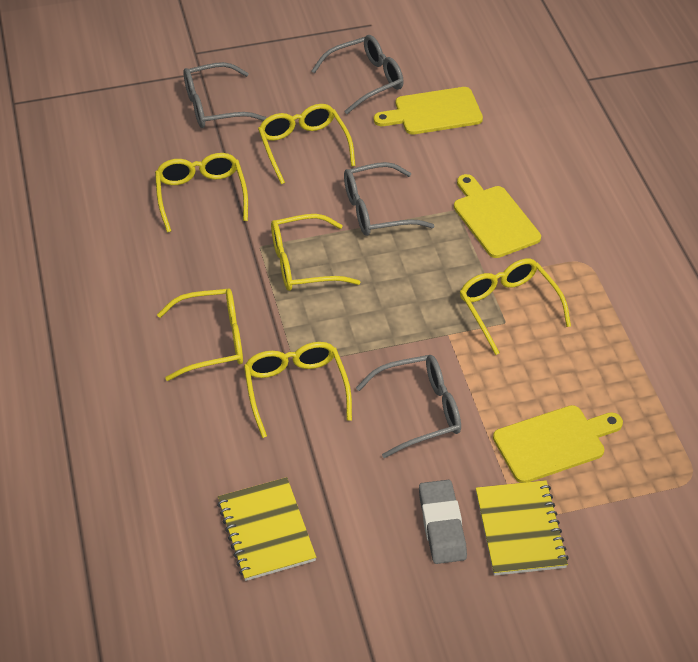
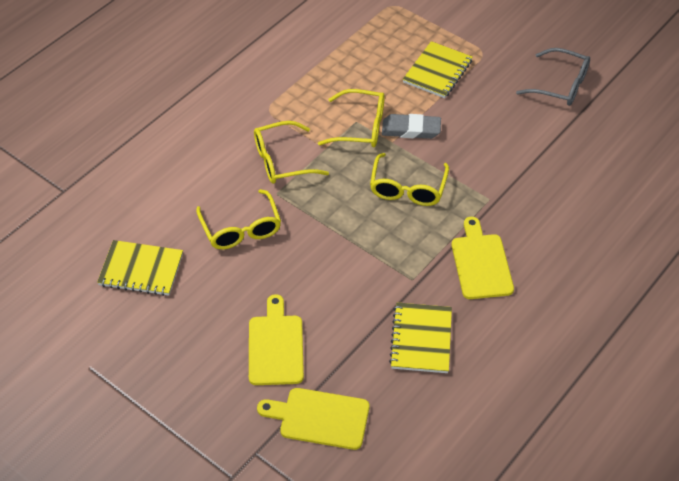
grey glasses: [183,62,266,128] [311,35,404,114] [344,162,435,236] [356,355,461,458] = 4 -> [516,48,590,106] = 1
yellow glasses: [155,153,248,233] [157,288,243,381] [244,342,352,438] [258,104,355,184] [271,214,361,291] [460,259,571,355] = 6 -> [196,189,281,249] [254,121,329,184] [318,89,385,147] [370,153,449,206] = 4
yellow notebook: [217,477,316,581] [476,480,569,576] = 2 -> [97,240,183,296] [389,303,452,373] [403,41,473,98] = 3

